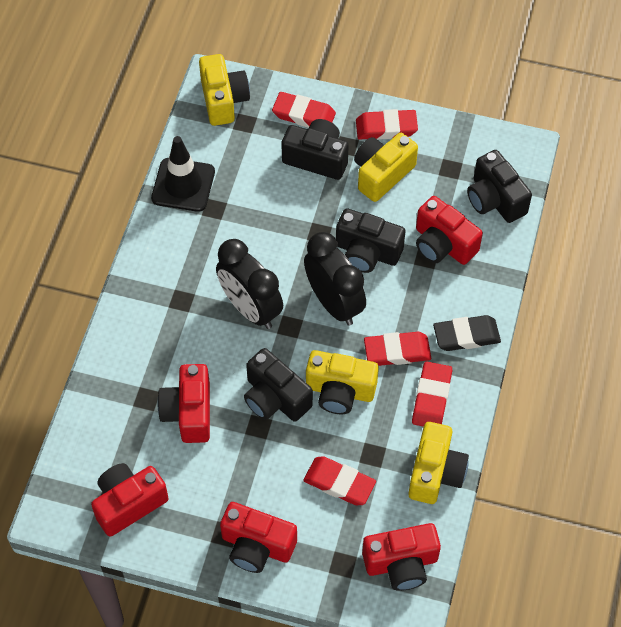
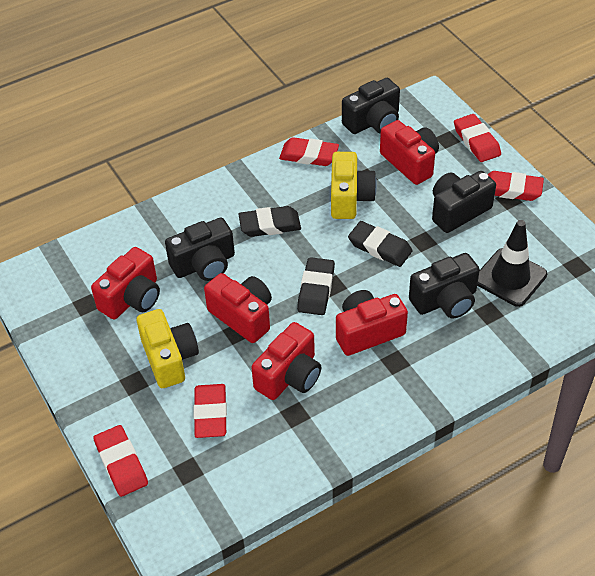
black clock: [216,239,283,329] [304,232,366,326] = 2 -> none = 0
black eraser: [433,315,501,351] = 1 -> [238,206,301,237] [297,257,335,315] [348,221,413,267] = 3
yellow camera: [199,54,250,126] [306,350,379,414] [354,133,418,202] [408,422,469,504] = 4 -> [137,309,199,388] [331,152,377,219] = 2

